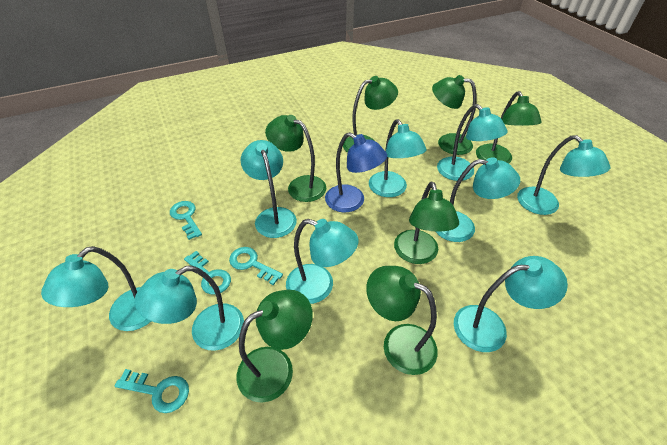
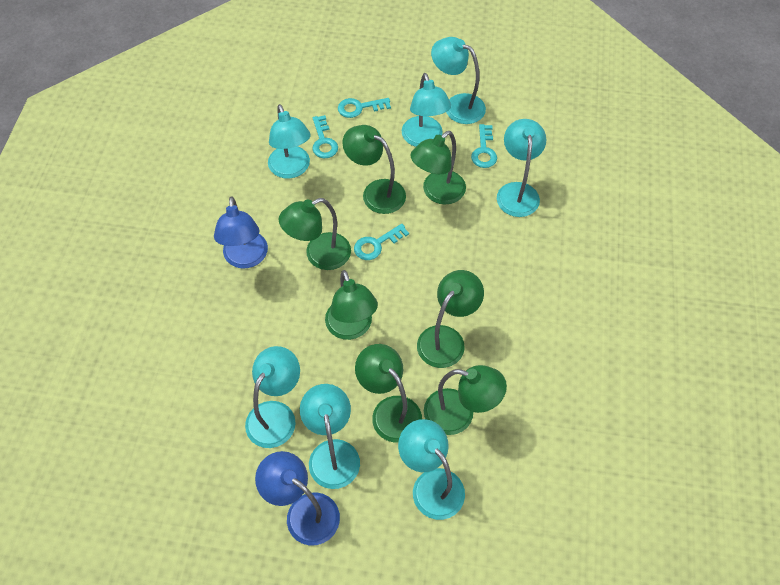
blue lamp: [325,132,387,212] = 1 -> [214,196,268,268] [255,451,340,546] = 2
turquoise lamp: [41,246,151,331] [135,266,244,351] [241,140,297,238] [286,219,358,304] [369,119,426,197] [436,157,520,242] [437,104,508,181] [454,256,568,352] [517,135,611,215] = 9 -> [245,346,300,448] [268,104,311,178] [300,384,360,489] [398,419,465,520] [402,73,451,147] [431,37,486,124] [497,119,546,217] = 7

